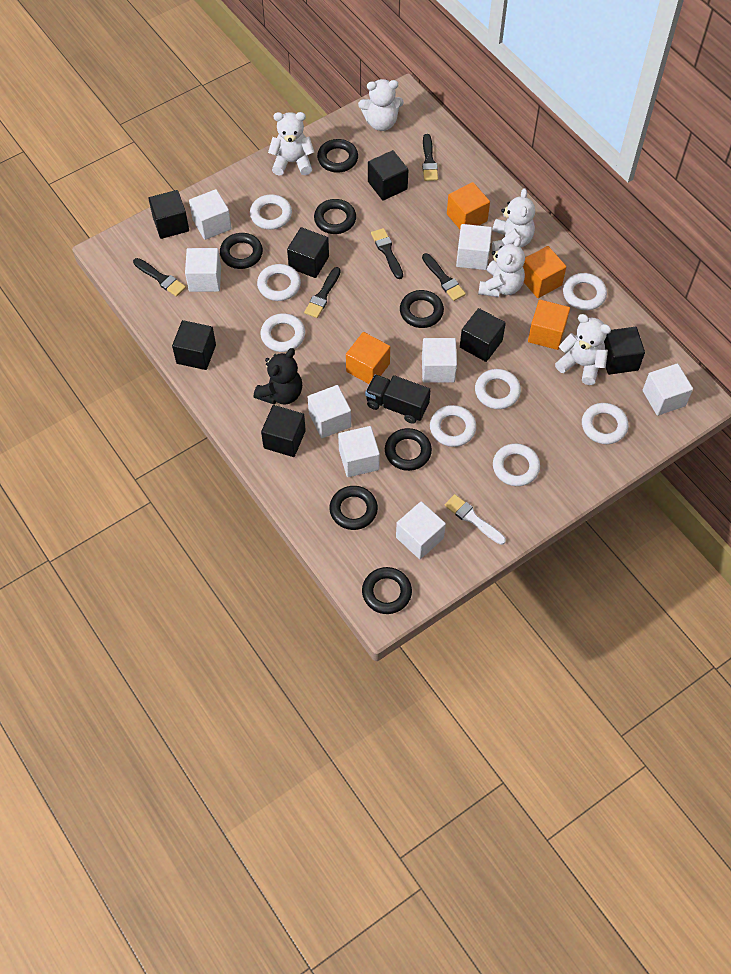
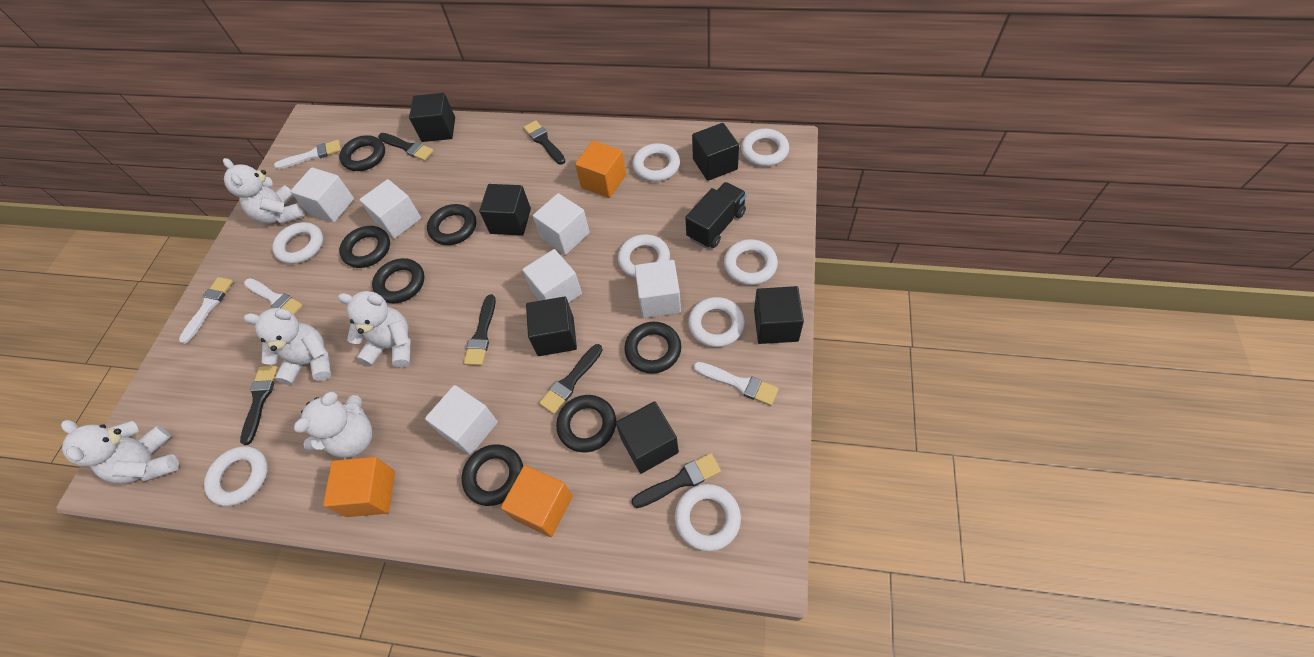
black brush: [133,258,186,297] [304,267,341,318] [371,228,403,279] [422,134,438,181] [422,253,466,301] = 5 -> [240,366,278,445] [378,133,434,161] [464,294,496,366] [523,120,565,164] [539,344,603,414] [631,453,721,508] = 6
black cube: [148,190,189,239] [172,320,216,370] [261,405,306,457] [287,227,329,278] [368,150,408,201] [460,308,506,362] [604,327,645,375] = 7 -> [409,93,455,142] [479,184,531,236] [526,296,577,356] [616,401,679,474] [692,123,739,181] [754,286,804,344] = 6
black teddy bear: [254,348,302,405] = 1 -> none = 0
orange cube: [346,332,390,384] [447,182,490,229] [523,246,566,298] [528,300,570,350] = 4 -> [323,457,395,517] [501,465,573,537] [575,141,626,198] = 3
white brush: [444,494,506,545] = 1 -> [179,277,233,344] [244,278,303,315] [274,140,341,169] [694,362,779,406] = 4
white cube: [185,248,221,292] [189,189,232,240] [308,385,351,438] [338,426,380,477] [396,501,446,559] [422,338,457,383] [456,224,492,270] [643,363,693,416] = 8 -> [290,167,354,222] [359,179,421,239] [425,385,498,455] [522,249,582,303] [533,193,590,255] [635,260,681,318] = 6

